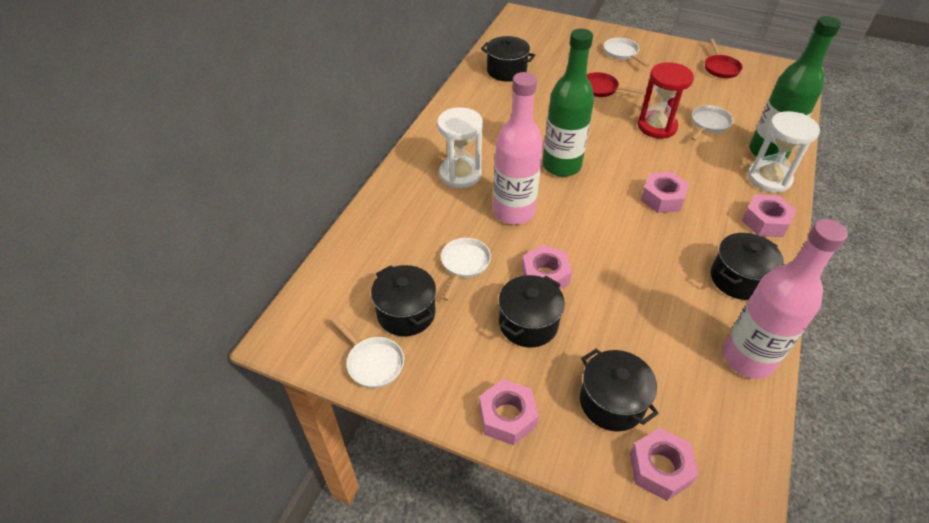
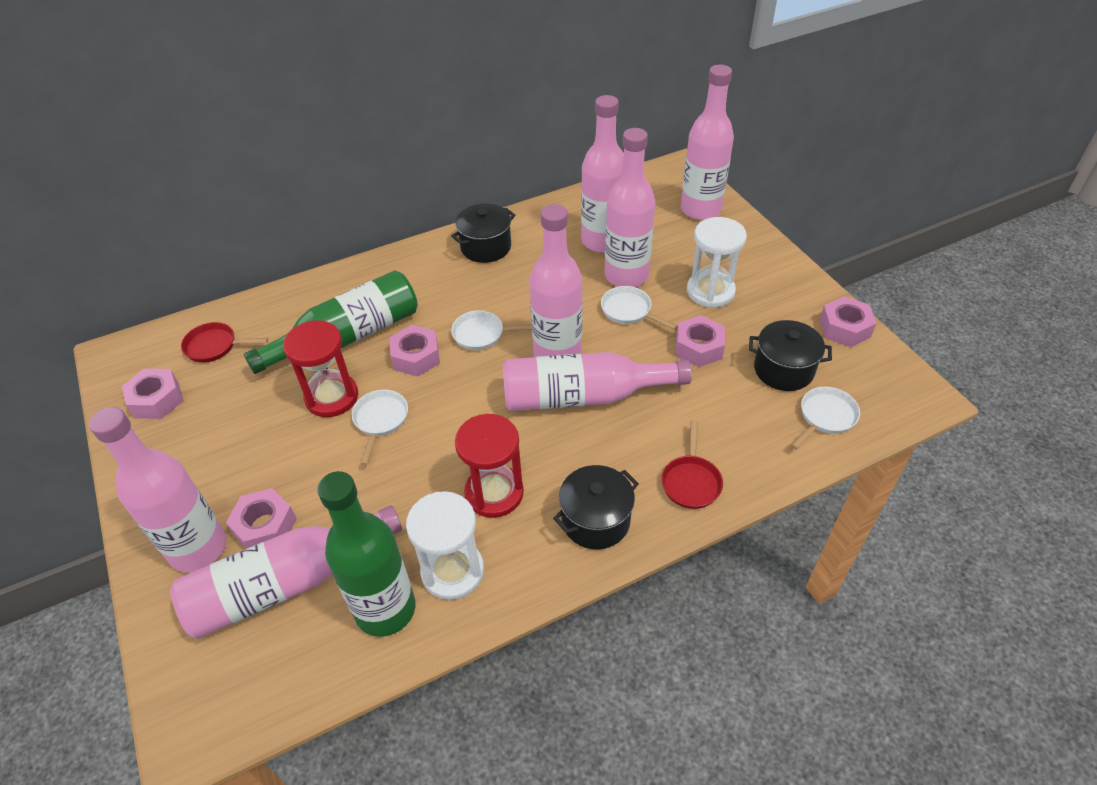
black pot: [371,265,436,336] [481,36,535,82] [499,275,565,348] [580,348,659,432] [711,233,784,300] = 5 -> [451,204,516,263] [553,465,639,549] [749,320,832,391] = 3
pink bottle: [493,72,543,225] [723,219,848,379] = 2 -> [89,407,226,573] [170,505,402,639] [503,352,692,411] [529,204,583,357] [581,95,624,253] [604,128,655,287] [681,65,734,220] = 7
red hourglass: [638,62,694,139] = 1 -> [283,320,358,417] [455,414,524,518] = 2

